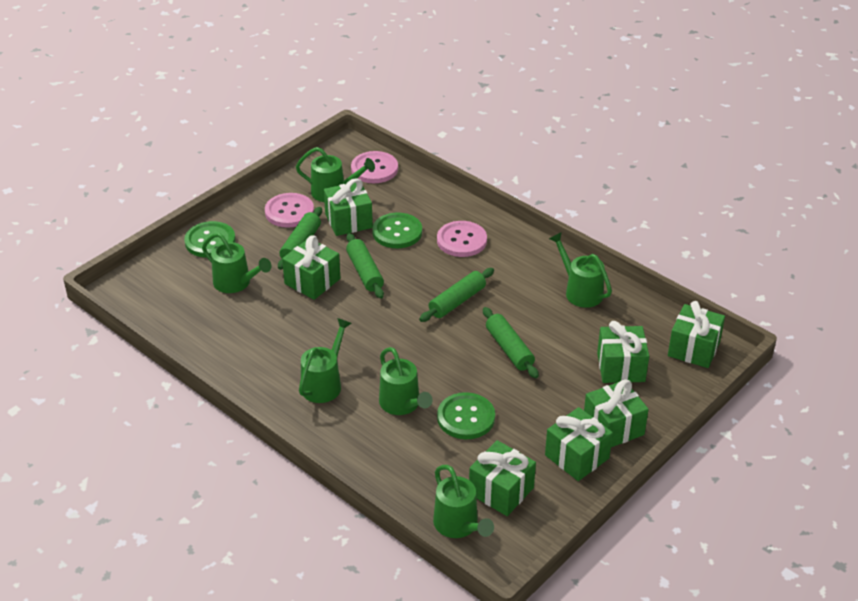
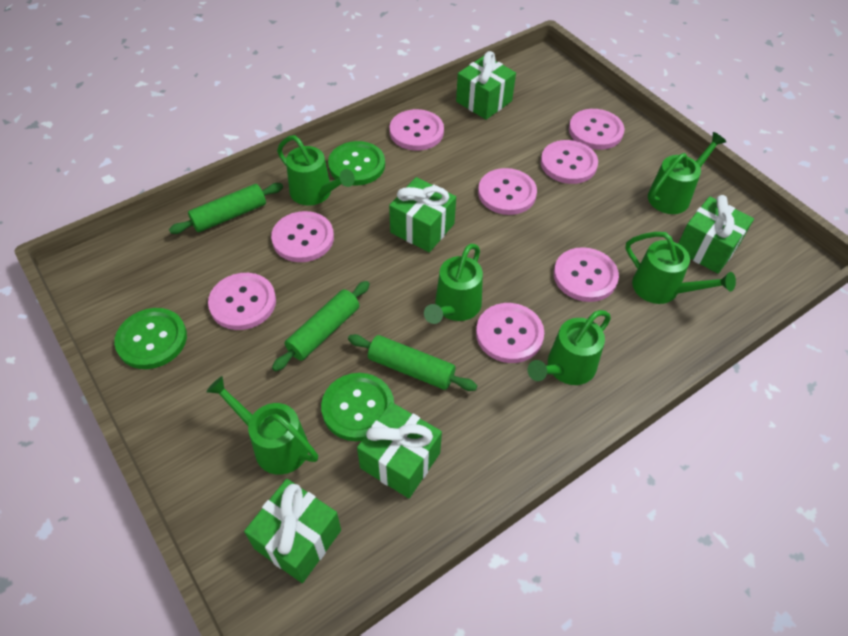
green gift: [282,236,340,300] [324,178,373,236] [469,440,536,516] [545,407,613,481] [584,380,649,447] [597,321,649,383] [668,301,725,368] = 7 -> [244,479,341,583] [357,402,442,498] [389,177,456,252] [456,51,516,120] [678,195,754,274] = 5
green rolling pin: [278,207,322,270] [346,233,384,299] [419,268,494,322] [483,307,539,378] = 4 -> [169,183,283,234] [272,281,370,372] [348,334,477,391] = 3
pink button: [265,193,314,228] [351,151,398,183] [437,221,487,257] = 3 -> [208,273,276,330] [271,211,334,262] [390,109,444,151] [476,303,544,363] [478,168,537,215] [541,140,598,184] [554,247,619,302] [569,109,625,150] = 8

